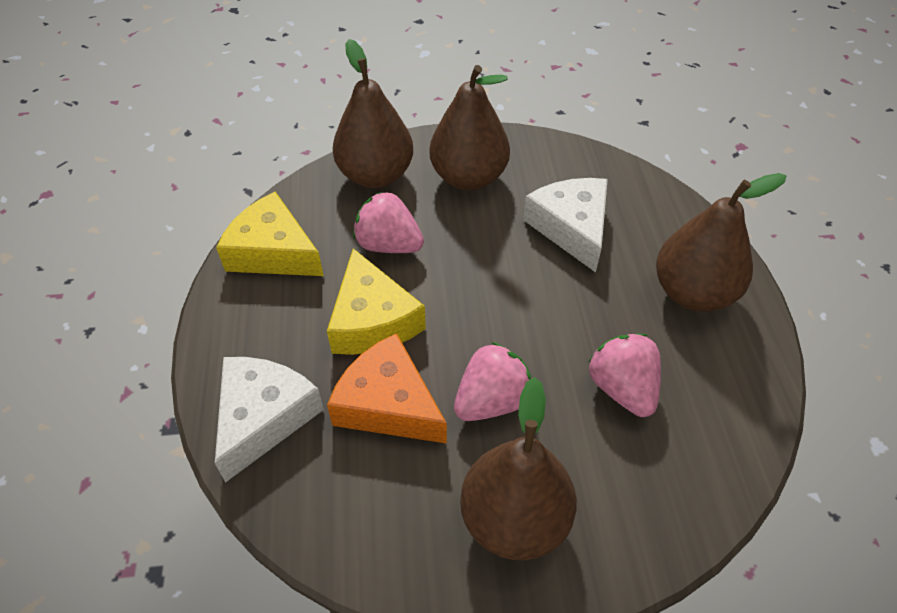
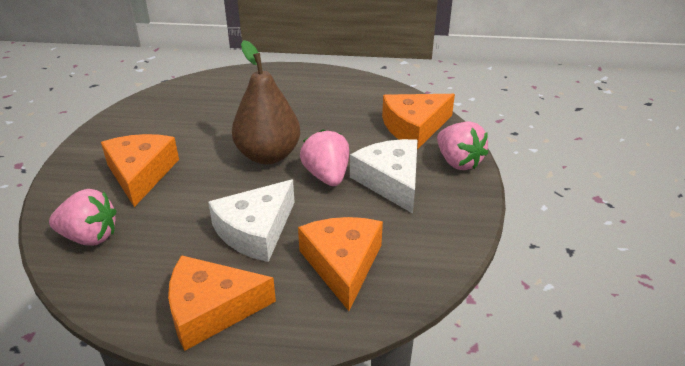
brown pear: [333,39,413,188] [430,65,510,190] [460,377,577,560] [656,173,786,312] = 4 -> [232,40,300,164] = 1
orange cheese: [327,333,447,444] = 1 -> [101,134,179,207] [168,255,276,351] [298,217,383,311] [382,94,455,150] = 4
yellow cheese: [216,192,324,276] [327,249,426,355] = 2 -> none = 0

